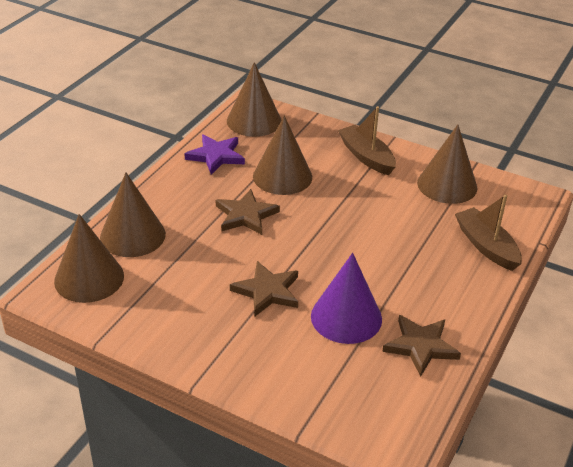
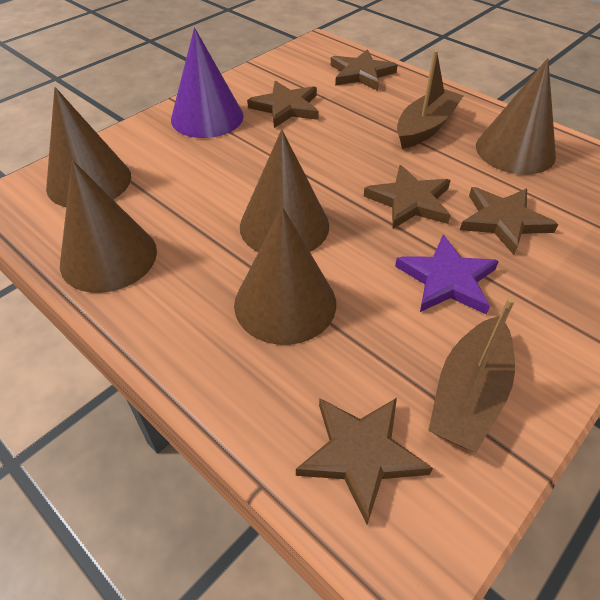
brown star: [216,189,280,235] [230,261,298,316] [382,315,461,376] = 3 -> [247,81,319,128] [296,398,433,524] [331,49,398,91] [364,165,451,229] [460,187,558,255] = 5

